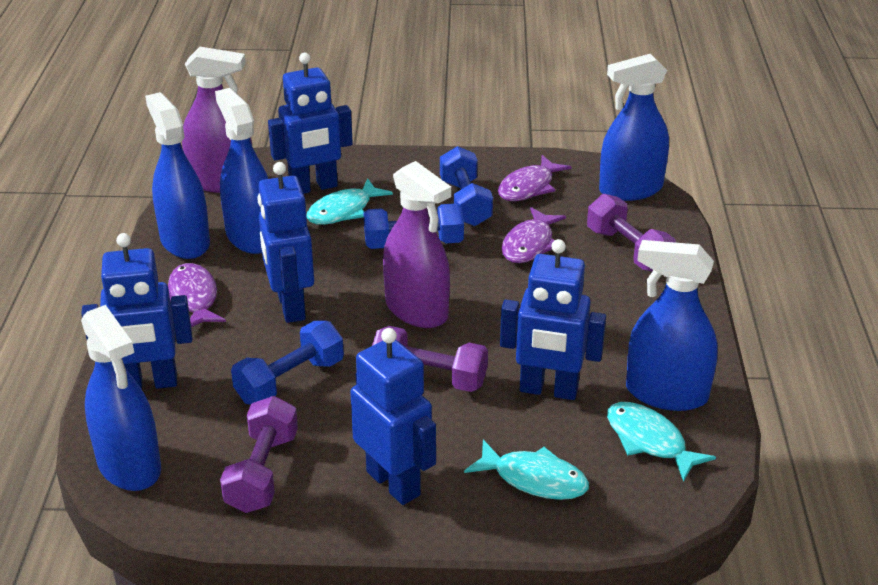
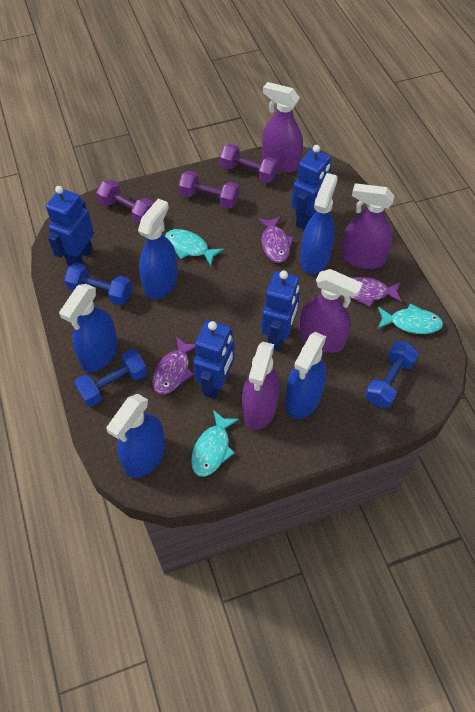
blue robot: [81,233,192,389] [257,162,314,323] [268,53,353,194] [350,328,436,505] [500,239,606,400] = 5 -> [46,186,94,267] [193,320,234,399] [261,271,300,351] [292,145,331,229] = 4
purple spray bottle: [182,47,252,193] [383,161,451,328] = 2 -> [242,342,279,430] [262,82,303,172] [299,269,363,353] [341,183,394,269] = 4

